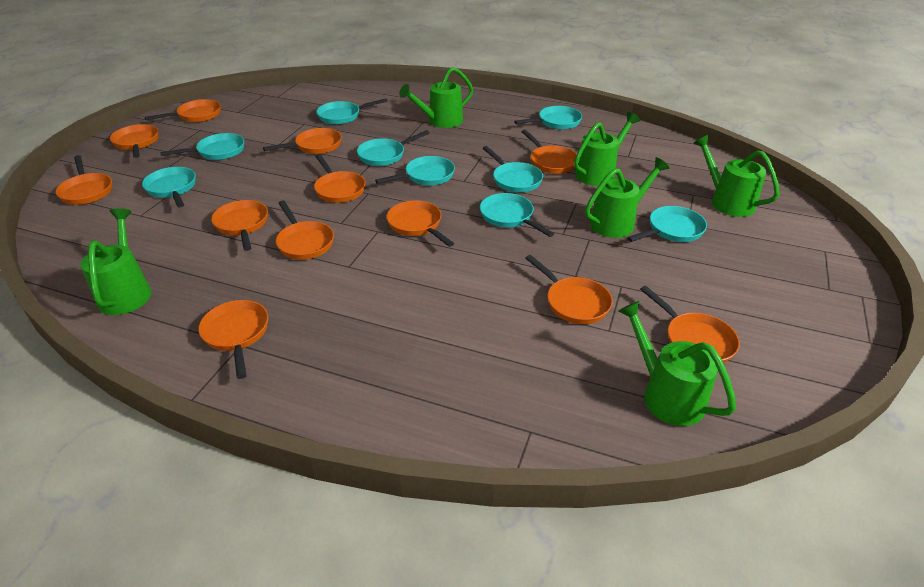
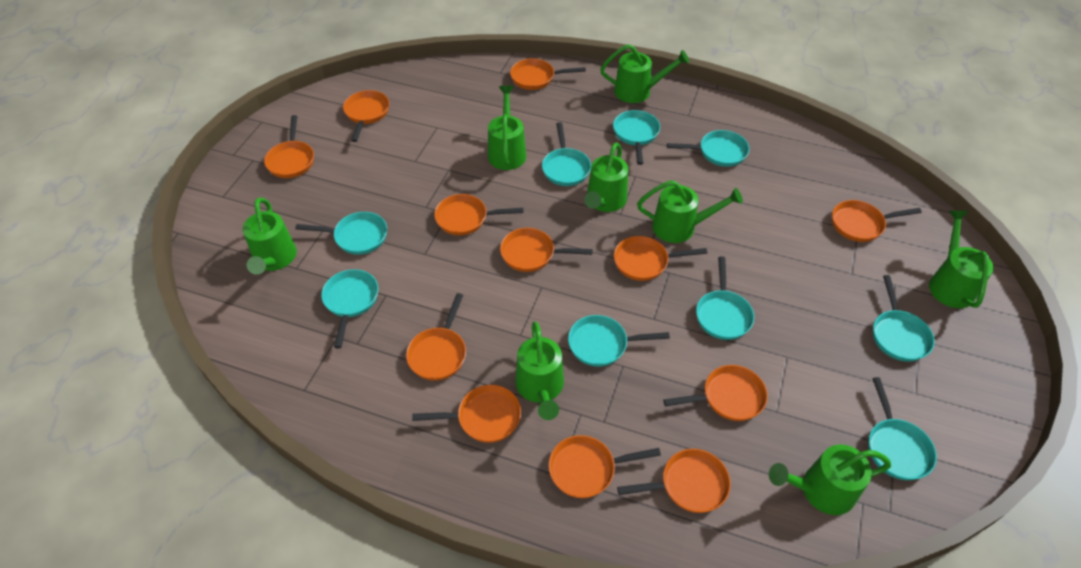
green watering can: [80,208,151,315] [399,67,473,128] [574,112,640,186] [585,157,669,238] [618,301,736,426] [693,135,780,217] = 6 -> [243,198,297,275] [488,85,526,170] [516,321,564,420] [584,142,628,212] [600,44,689,103] [637,180,743,243] [769,444,891,515] [929,211,994,308] = 8

